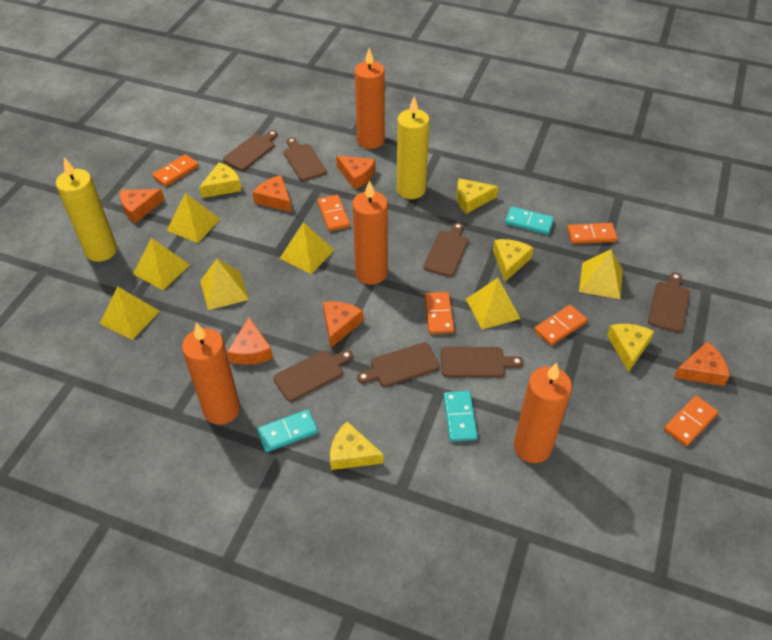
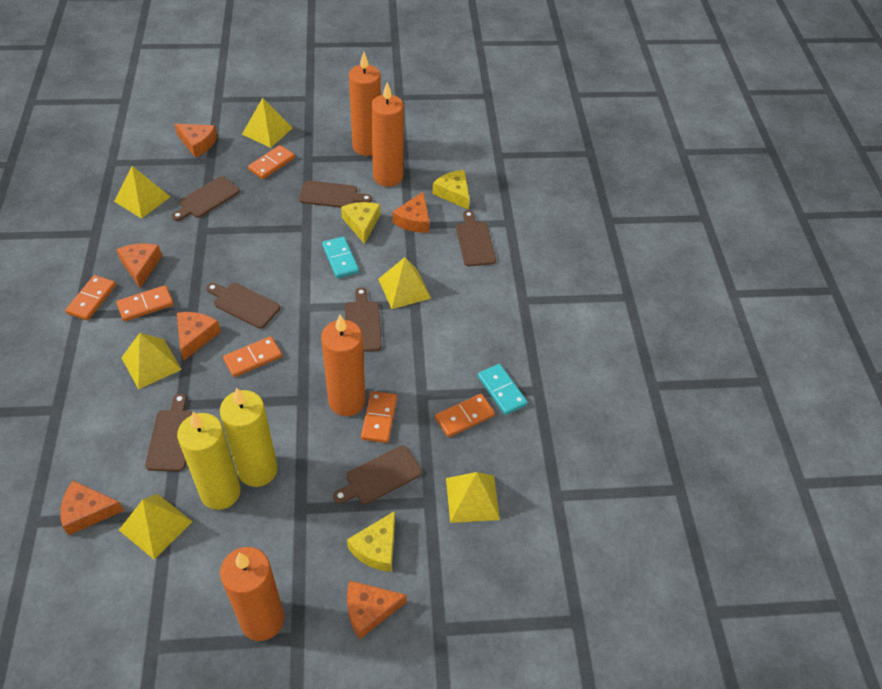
turquoise domino: [257,409,318,452] [444,391,478,442] [505,207,554,235] = 3 -> [322,237,359,278] [478,364,528,415] = 2
yellow cheese: [199,163,242,198] [330,421,384,470] [457,178,498,214] [493,239,533,282] [607,324,654,372] = 5 -> [341,202,380,244] [347,511,395,572] [432,170,470,210] = 3
yellow pyramid: [100,286,160,340] [133,238,190,290] [167,193,220,243] [200,259,249,310] [279,222,334,274] [466,278,520,330] [579,249,623,299] = 7 -> [114,166,170,219] [119,494,193,560] [121,333,182,389] [242,98,292,148] [378,257,431,309] [446,472,500,523] = 6

